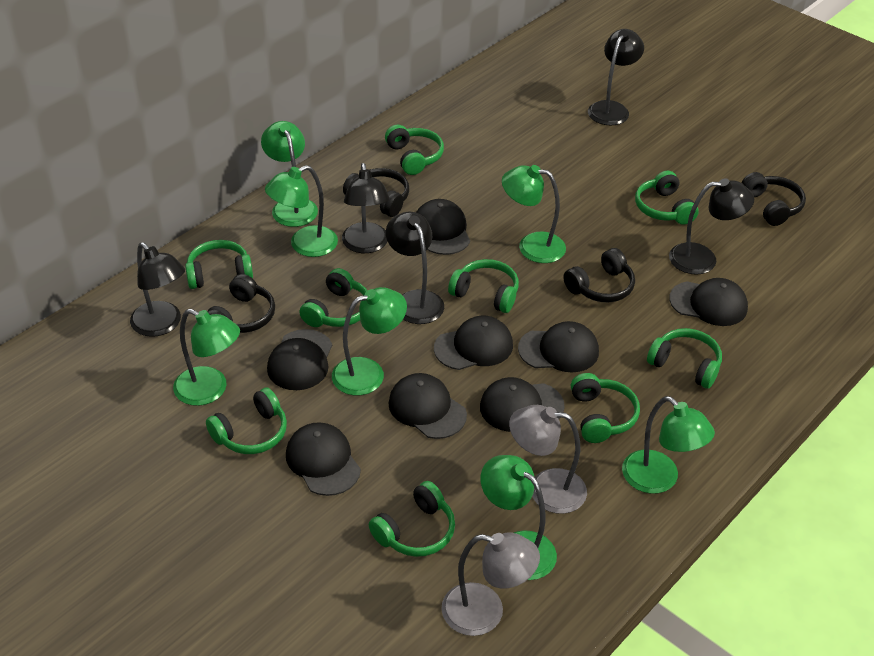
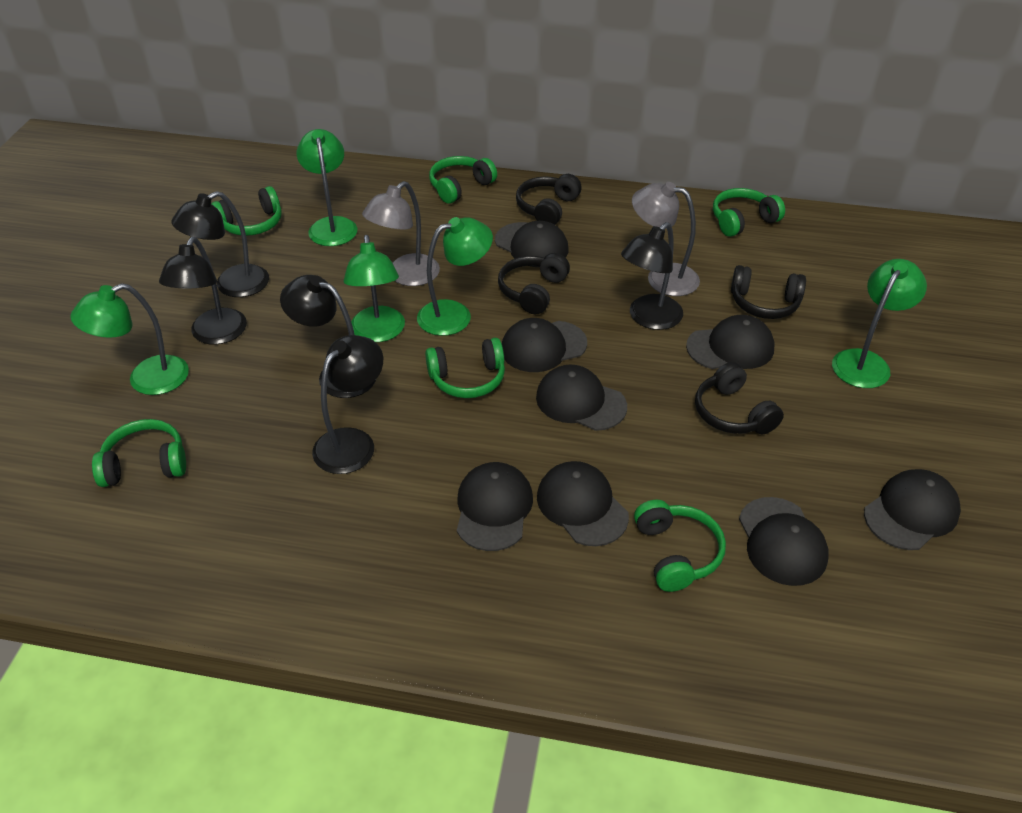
green headphones: [185,240,253,289] [206,388,287,454] [299,268,367,327] [369,481,455,557] [385,125,444,175] [448,259,519,313] [571,373,640,443] [635,171,699,225] [647,328,722,389] = 9 -> [92,419,186,487] [211,186,282,236] [425,338,505,398] [429,156,497,204] [634,500,726,592] [713,188,785,237] = 6
green lamp: [173,309,240,406] [261,121,318,227] [265,165,338,257] [332,287,407,395] [481,455,557,580] [502,165,566,263] [622,396,715,494] = 7 -> [70,283,189,395] [297,129,357,246] [344,235,405,342] [417,217,493,336] [832,259,927,388] = 5

